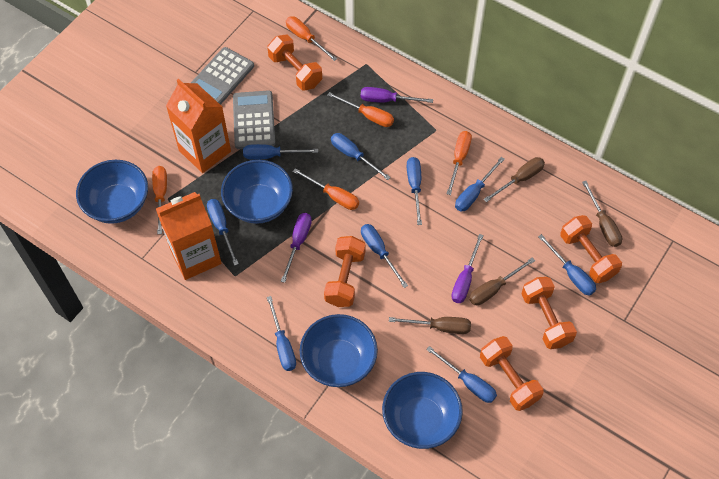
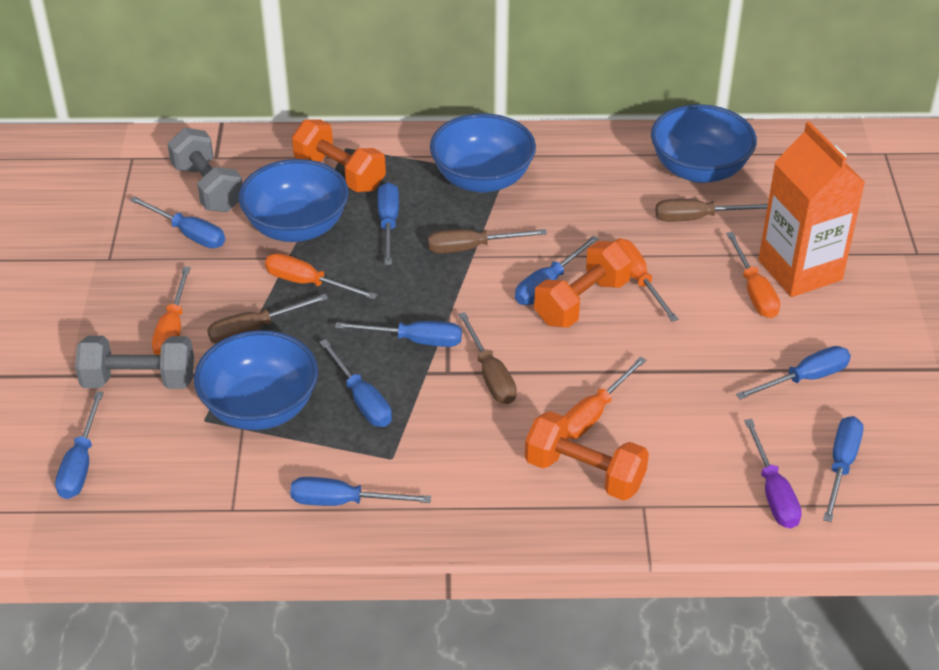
grey calculator: [191,47,254,105] [233,90,275,149] = 2 -> none = 0
grey dumbbell: none = 0 -> [75,336,194,389] [167,128,243,212] = 2
orange carton: [156,192,222,280] [166,79,231,173] = 2 -> [758,122,865,297] = 1
orange dumbbell: [267,35,322,90] [324,236,366,307] [480,336,544,411] [521,277,577,349] [560,215,622,283] = 5 -> [292,119,386,192] [525,411,649,501] [534,241,632,328] = 3
purple screwdriver: [281,213,312,283] [361,87,433,103] [451,234,484,303] = 3 -> [744,419,802,529] = 1

